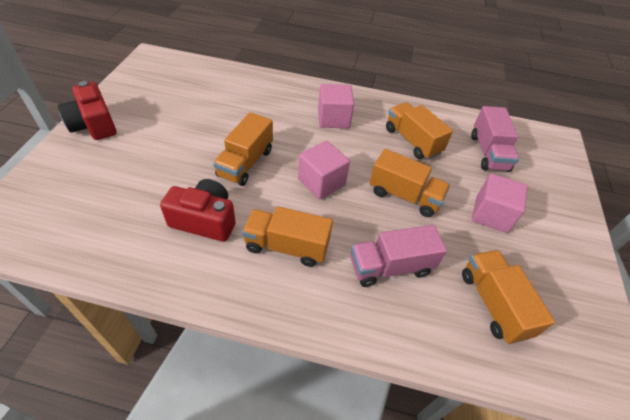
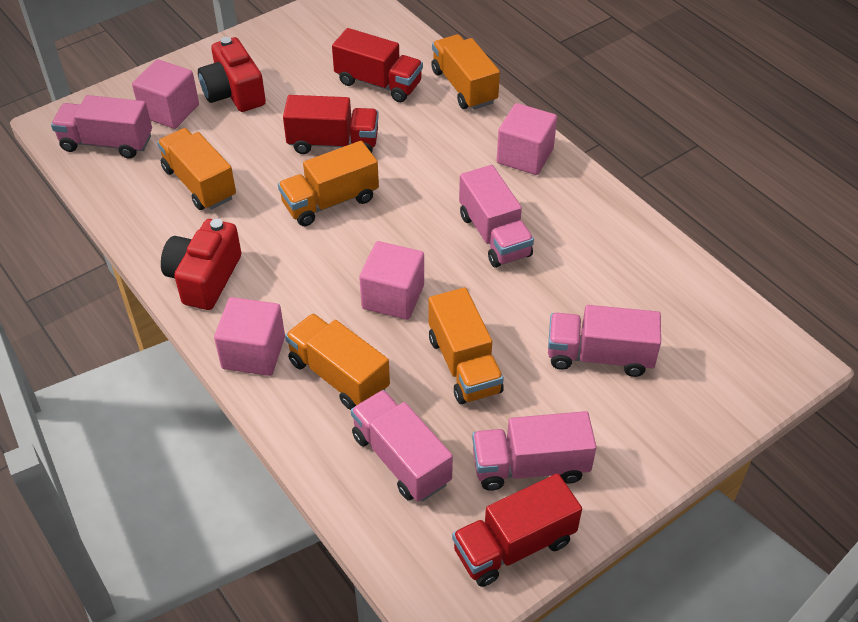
pink cube: [298,141,350,200] [318,84,354,128] [472,173,528,233] = 3 -> [132,59,199,129] [214,297,285,376] [359,241,424,320] [497,103,557,175] = 4
pink truck: [351,225,447,287] [471,106,519,172] = 2 -> [51,95,152,158] [351,390,453,502] [459,165,534,268] [472,411,596,491] [548,305,661,377] = 5
red truck: none = 0 -> [283,95,379,154] [332,28,423,102] [452,473,582,587] = 3

